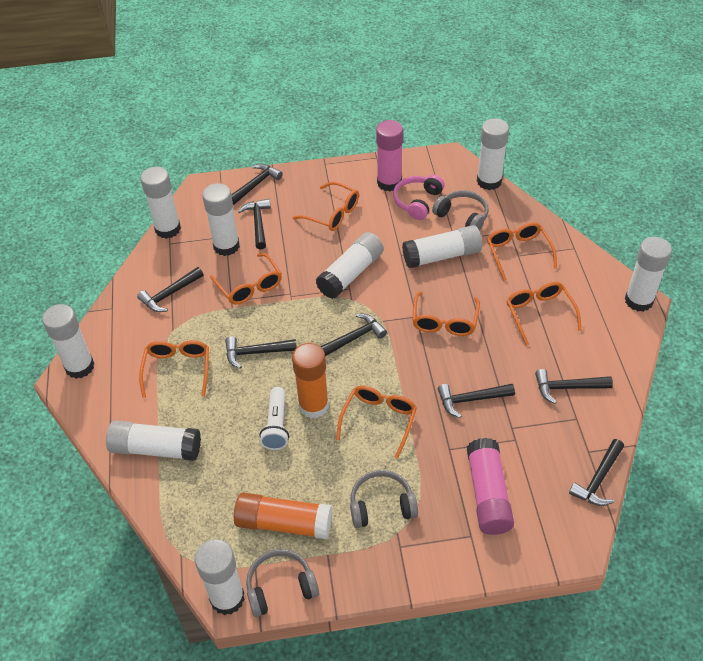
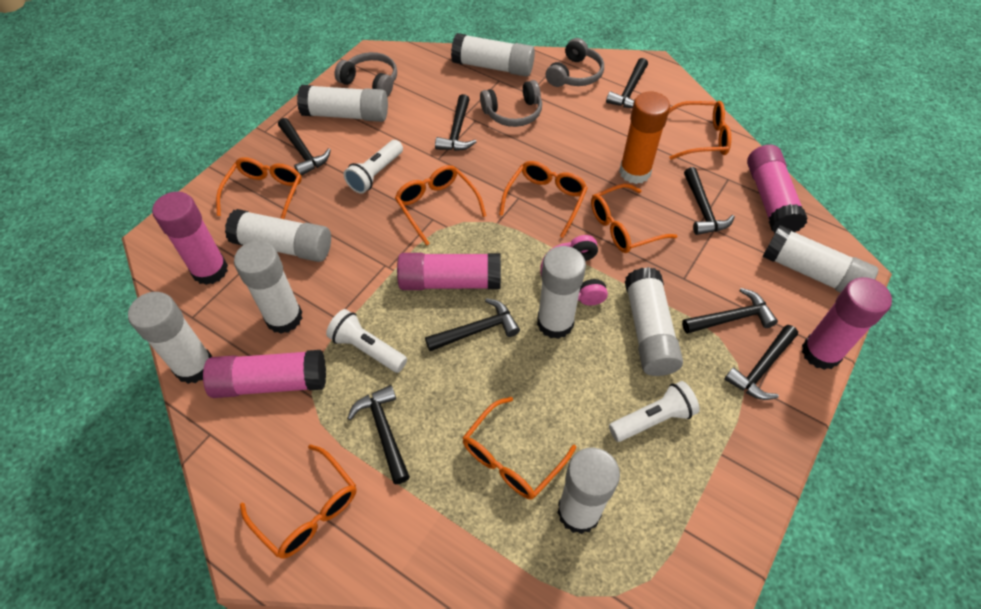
orange glue stick: [234,493,332,539] [292,343,329,419] = 2 -> [619,92,670,184] = 1
pink glue stick: [376,120,403,192] [467,438,514,535] = 2 -> [152,192,228,285] [203,350,326,398] [397,253,501,290] [747,145,808,234] [802,277,892,370] = 5
white flashlight: [259,387,289,450] = 1 -> [326,309,407,373] [344,140,403,194] [609,381,700,442] = 3

